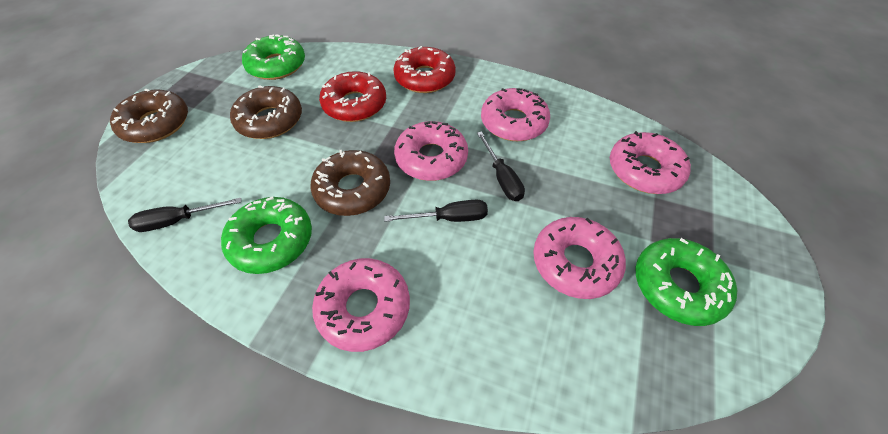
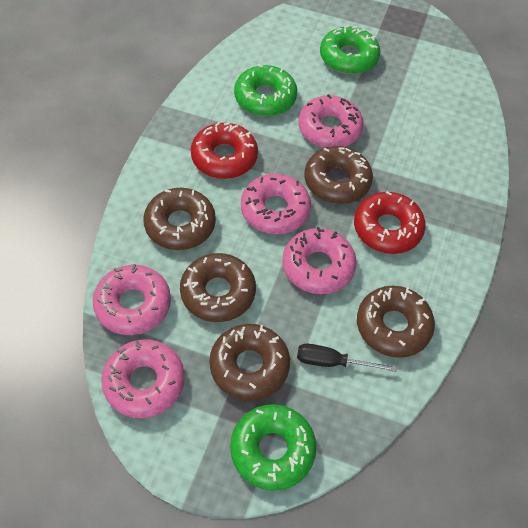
black screwdriver: [128,197,241,232] [384,200,488,222] [477,131,525,201] = 3 -> [297,344,397,372] = 1
brown donut: [110,89,188,143] [230,85,302,139] [310,150,390,216] = 3 -> [143,188,216,250] [180,253,256,322] [209,324,290,401] [304,146,373,204] [357,286,435,358] = 5

